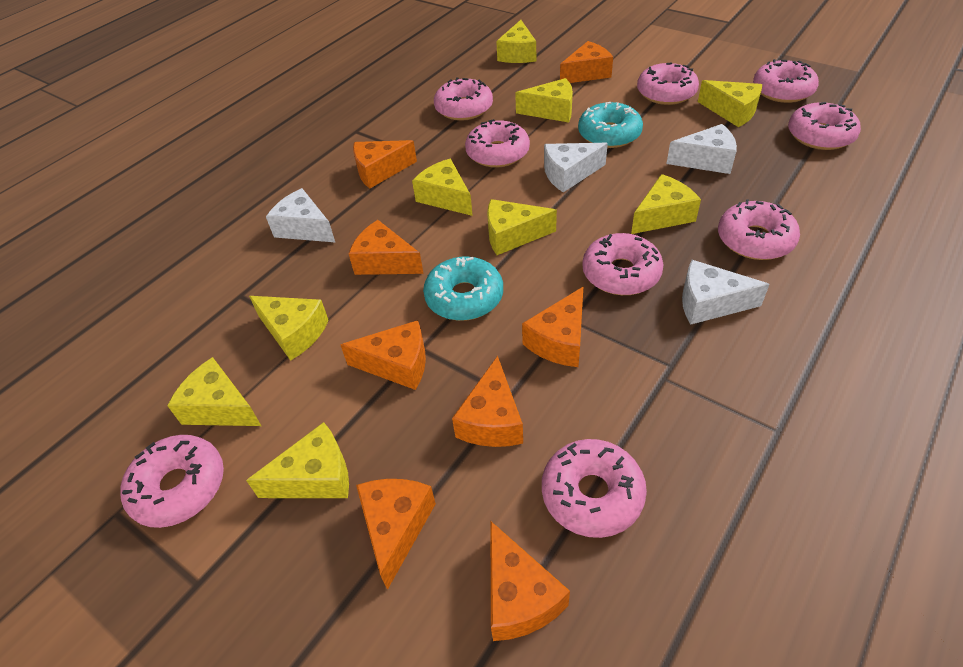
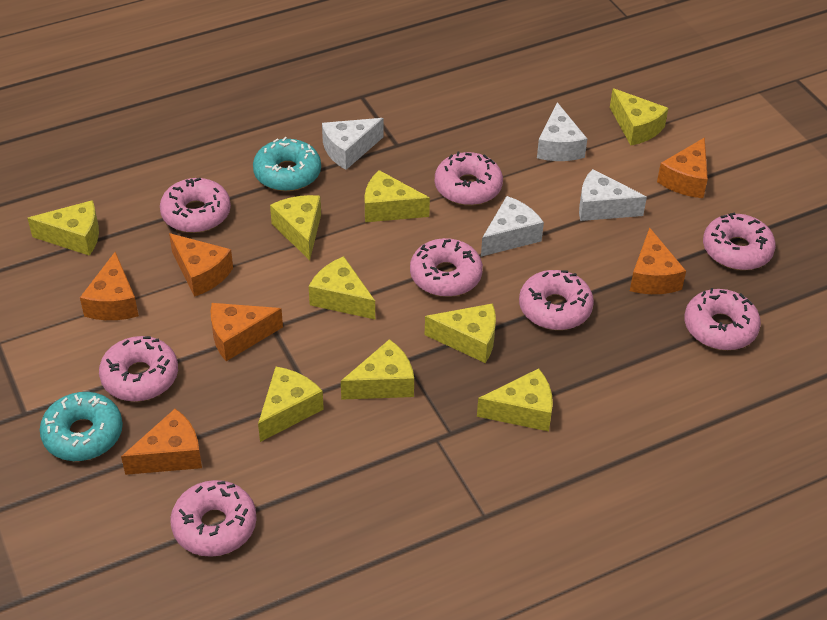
orange cheese: [340,320,426,390] [349,220,424,275] [353,140,417,189] [356,479,436,590] [452,356,523,447] [490,521,570,641] [522,286,584,367] [560,41,613,83] = 8 -> [80,252,139,320] [121,408,202,475] [169,233,233,297] [211,303,283,361] [630,228,686,294] [657,137,708,198] = 6
pink donut: [120,435,224,528] [434,77,493,121] [465,119,530,168] [542,439,647,538] [582,233,663,295] [637,62,699,105] [718,199,800,260] [753,59,819,103] [788,102,861,150] = 9 -> [99,336,178,402] [160,178,231,233] [170,480,257,557] [410,238,483,297] [435,151,503,205] [519,270,594,330] [684,288,761,350] [703,212,776,270] = 8

